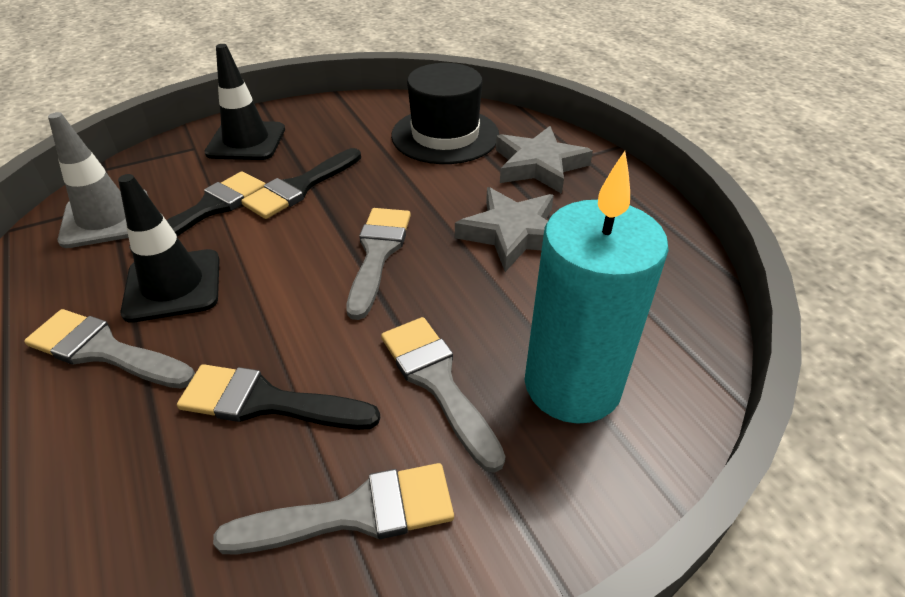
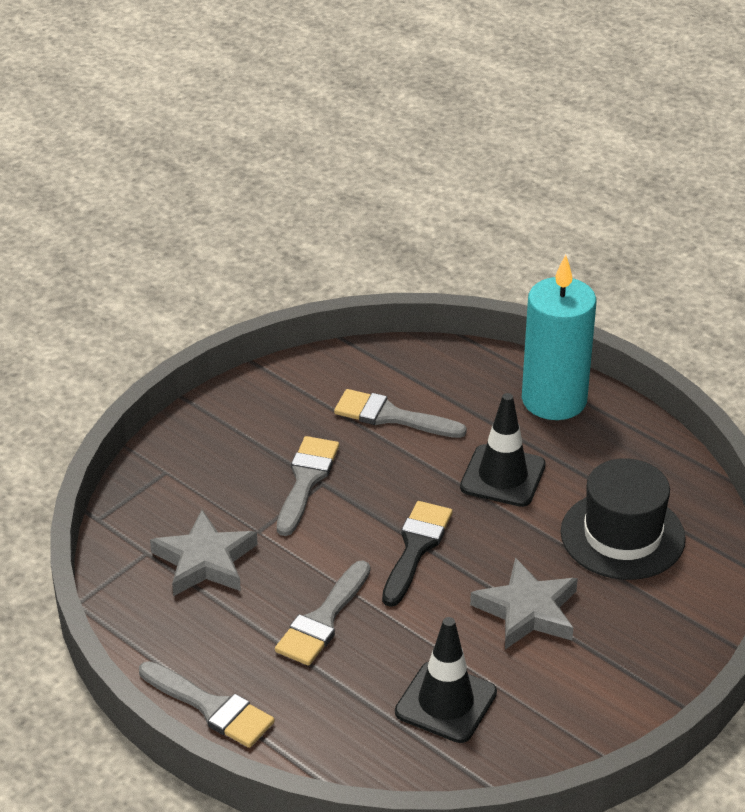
black brush: [129,171,266,252] [177,364,381,430] [241,148,361,219] = 3 -> [382,501,452,607] = 1
grey traffic cone: [48,112,149,248] = 1 -> none = 0

